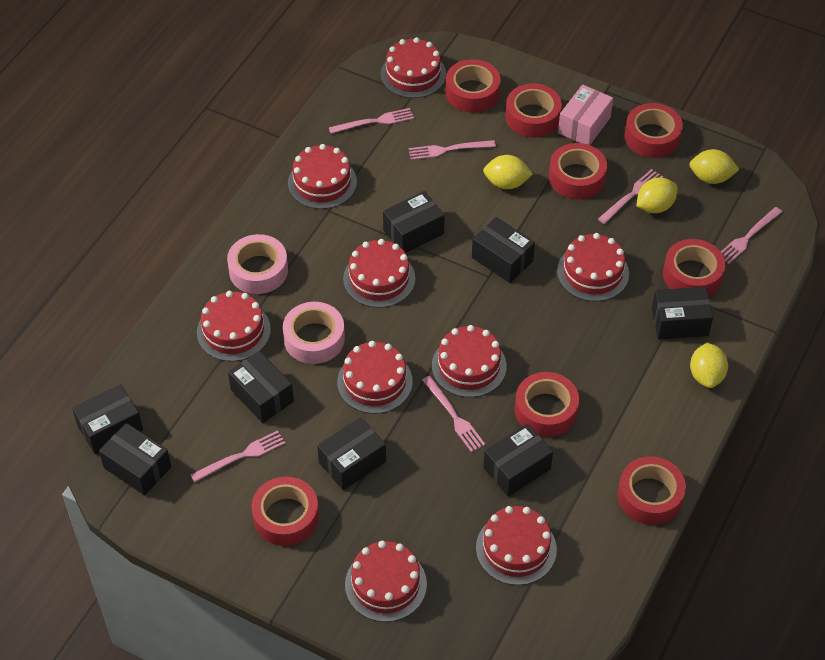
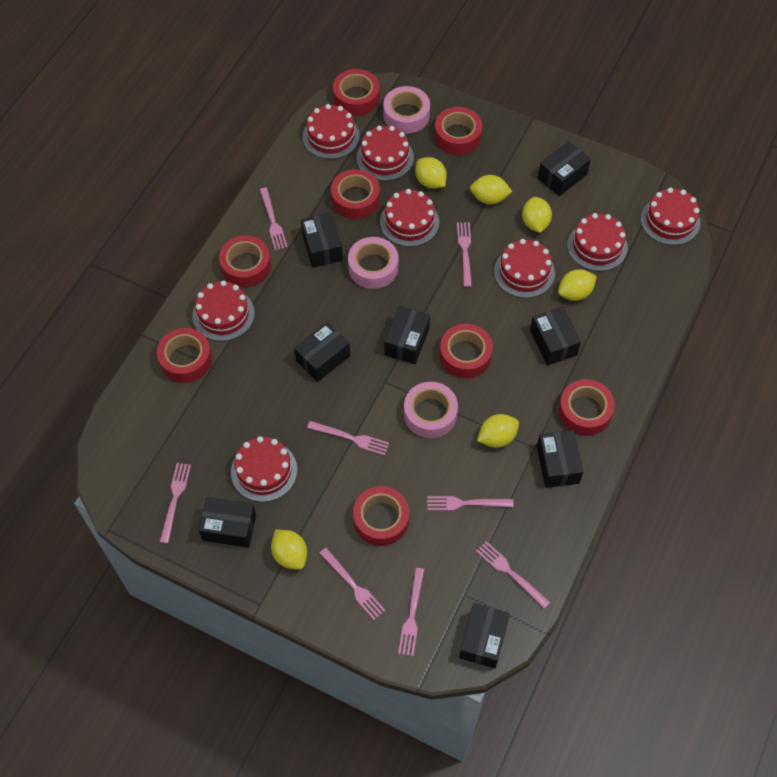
pink box: [558,84,613,145] = 1 -> none = 0
pink fork: [191,431,286,482] [329,108,414,134] [409,140,496,160] [422,376,485,452] [598,169,663,224] [721,207,782,264] = 6 -> [160,463,191,543] [259,187,287,250] [307,421,389,455] [320,548,385,620] [398,568,424,656] [427,496,513,510] [457,222,472,287] [476,541,550,608] = 8
pink tape: [227,234,288,294] [283,302,345,364] = 2 -> [348,237,398,289] [383,86,430,134] [404,382,458,438] = 3
red cake: [197,291,271,362] [288,144,357,209] [337,341,413,414] [343,239,415,308] [345,541,427,622] [381,37,446,98] [432,325,507,397] [476,506,557,585] [557,233,629,301] = 9 -> [192,280,255,341] [231,436,297,502] [303,104,360,159] [356,126,414,181] [380,189,439,247] [494,239,555,298] [567,213,628,271] [641,188,700,245] = 8
yellow lemon: [483,155,533,189] [637,178,678,213] [689,149,739,184] [690,342,728,388] = 4 -> [271,530,307,570] [415,157,447,189] [470,175,512,204] [477,414,519,448] [522,197,552,233] [558,269,597,301] = 6

